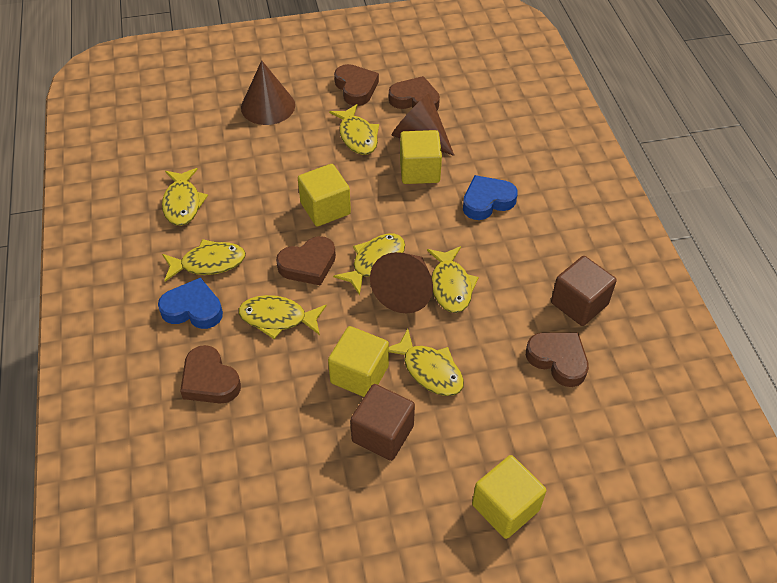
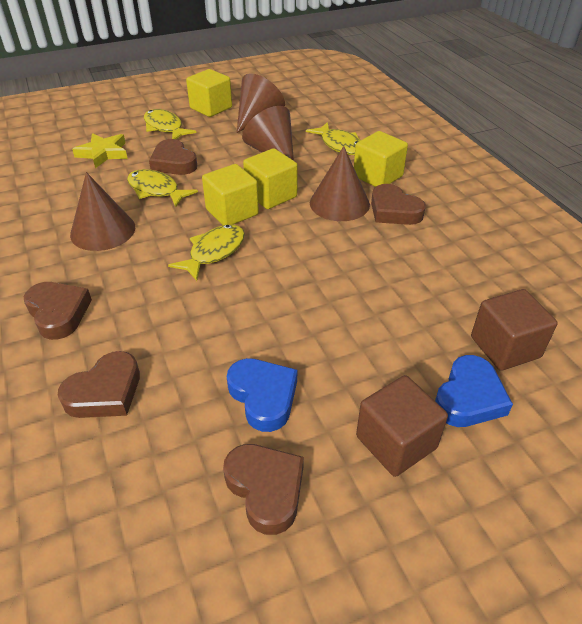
brown cone: [241,60,295,125] [370,252,433,313] [391,93,454,156] = 3 -> [70,172,135,251] [237,73,285,133] [242,106,294,161] [310,146,370,221] = 4
yellow fish: [162,168,208,226] [162,239,246,281] [238,295,327,339] [329,104,379,155] [333,234,405,295] [389,329,464,396] [427,246,479,313] = 7 -> [127,169,198,207] [144,109,196,139] [168,224,245,281] [306,122,361,155] = 4
yellow star: none = 0 -> [72,133,128,168] = 1

